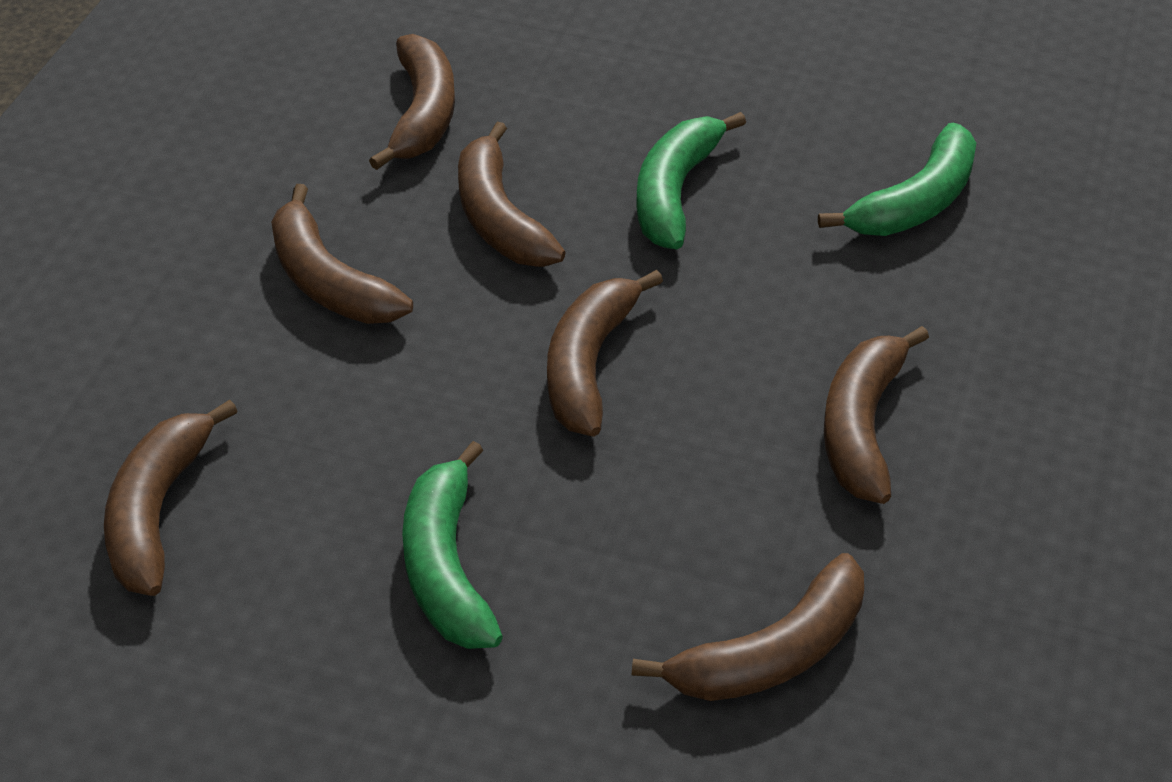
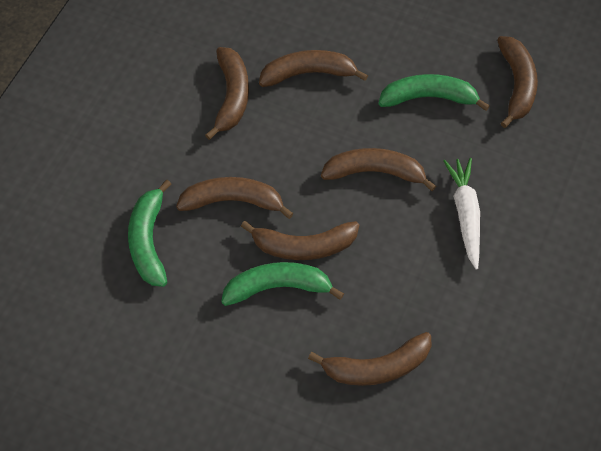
white carrot: none = 0 -> [443,158,480,269] = 1

